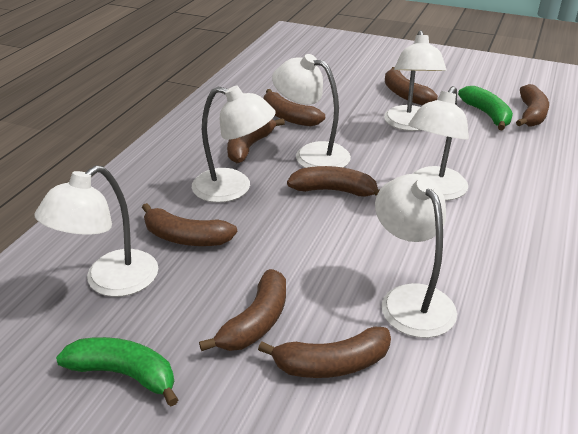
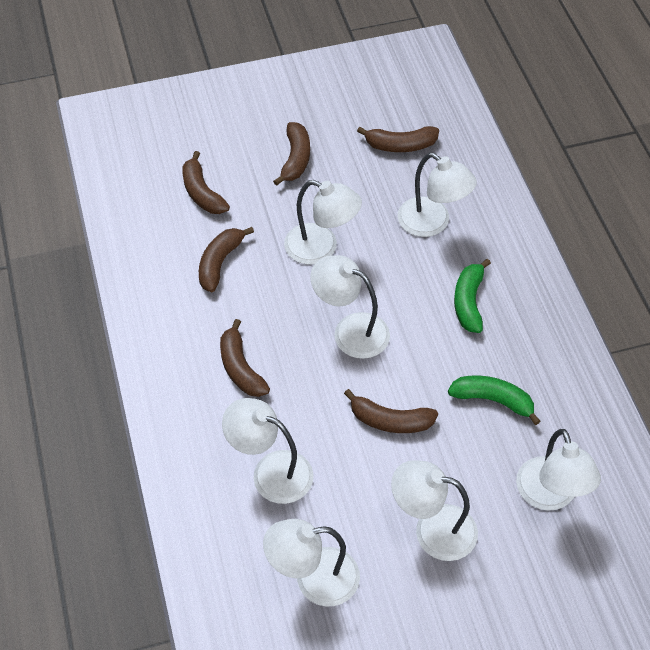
brown banana: [142,203,237,246] [199,269,286,351] [227,118,285,163] [258,327,391,378] [264,89,325,127] [287,166,379,197] [385,67,438,105] [516,84,549,126] = 8 -> [182,151,230,214] [199,227,254,292] [220,319,270,397] [273,122,310,186] [344,389,438,433] [357,126,439,152] = 6
white lamp: [34,165,158,297] [192,86,276,203] [272,54,351,168] [375,174,457,338] [384,30,446,131] [408,86,469,201] = 6 -> [222,398,314,504] [263,519,360,607] [284,180,362,265] [310,255,390,359] [391,460,478,561] [398,153,477,237] [516,429,601,511] = 7

